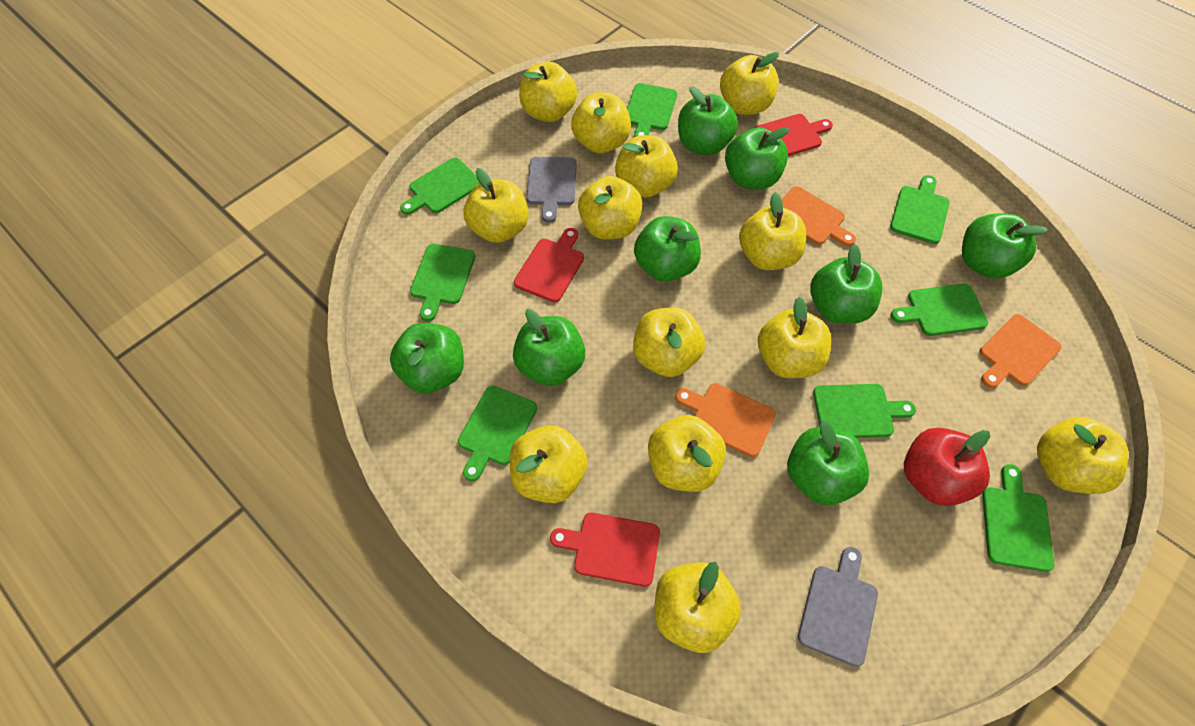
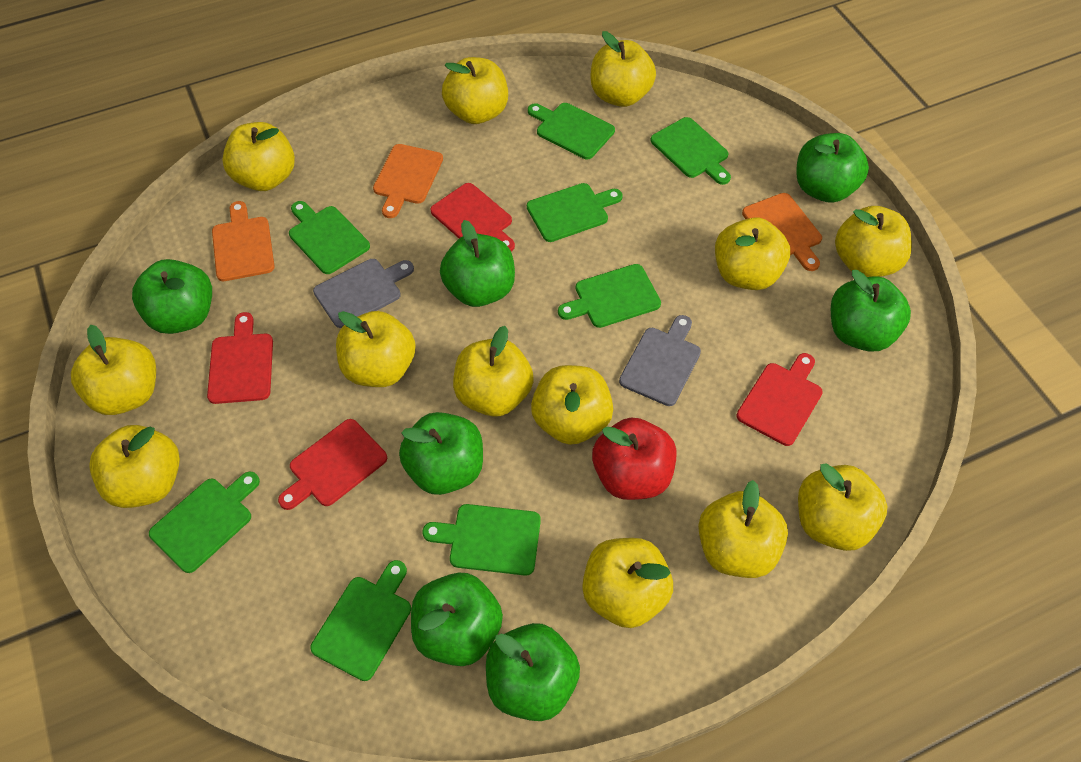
green apple: [390,323,464,393] [513,309,585,386] [634,216,701,282] [678,87,738,155] [725,127,789,189] [787,420,869,505] [810,244,882,324] [962,213,1048,279] = 8 -> [132,259,212,334] [399,412,483,495] [411,573,503,666] [440,220,515,307] [486,623,580,721] [796,133,869,203] [831,270,911,352] = 7
red cutting board: [514,228,584,303] [550,512,660,587] [754,114,833,156] = 3 -> [207,312,273,404] [278,419,387,510] [430,183,515,252] [736,353,823,446] = 4

